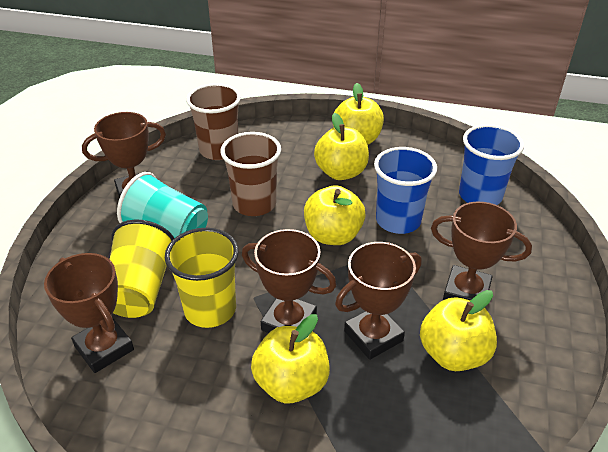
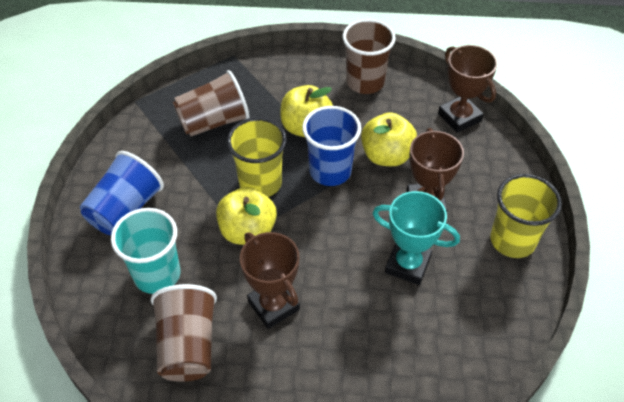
brown cup: [186,83,241,160] [221,132,281,216] = 2 -> [151,284,217,382] [173,70,250,137] [343,19,396,94] = 3
brown trophy: [44,253,134,373] [82,112,166,198] [242,229,337,333] [335,242,422,360] [431,202,532,301] = 5 -> [240,232,300,329] [406,128,464,212] [438,45,498,133] = 3
turquoise trophy: none = 0 -> [372,191,460,285] = 1
yellow apple: [251,314,330,403] [304,185,366,245] [314,113,369,180] [333,83,384,145] [420,290,497,371] = 5 -> [216,187,277,245] [280,85,333,137] [361,112,417,166] = 3

